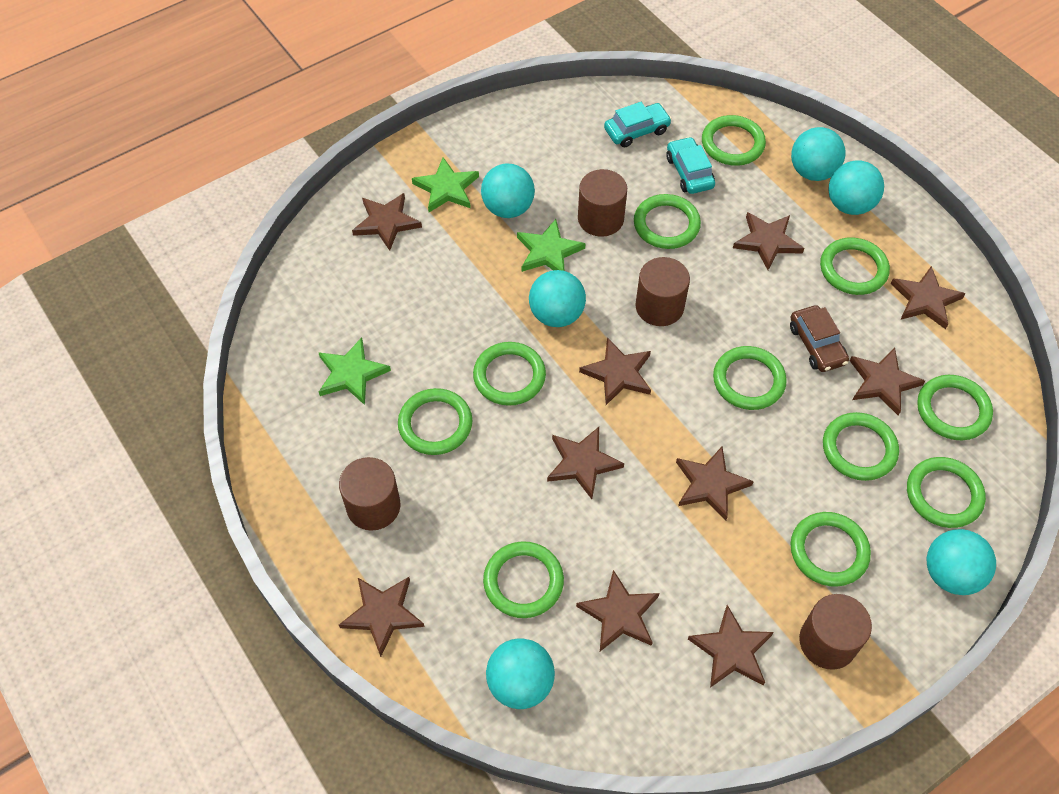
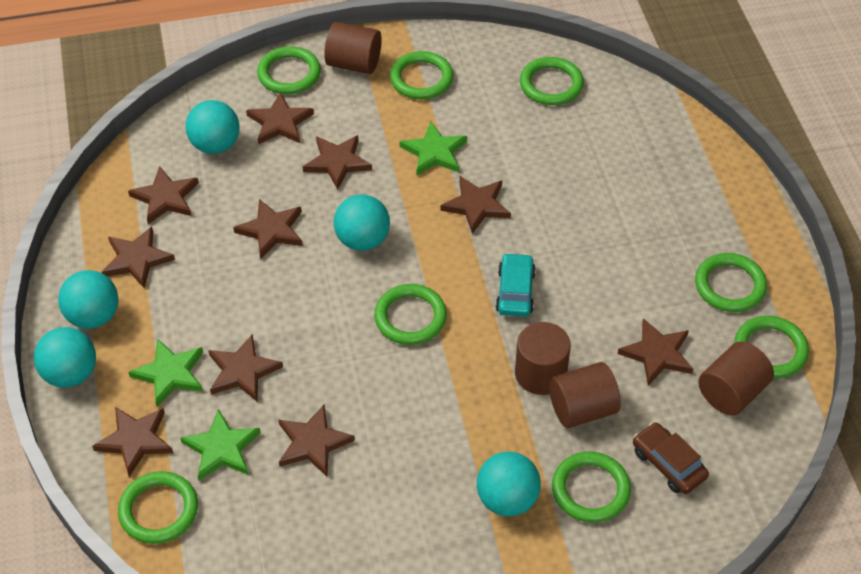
green ring: [398,388,472,455] [473,342,546,406] [483,541,564,618] [634,194,701,249] [702,115,766,166] [713,346,787,410] [791,512,871,587] [820,238,890,295] [823,412,899,481] [907,457,986,528] [917,375,993,440] = 11 -> [118,471,198,544] [257,46,321,94] [374,284,447,345] [390,51,453,99] [520,57,584,105] [552,452,631,523] [695,253,767,312] [734,316,809,379] = 8
turquoise ball: [481,163,535,218] [486,638,555,709] [529,270,586,327] [791,127,846,181] [828,161,884,215] [926,529,996,595] = 6 -> [34,327,96,387] [58,270,119,329] [186,100,240,154] [334,194,390,251] [477,452,541,516] = 5
turquoise car: [604,102,672,147] [666,137,715,194] = 2 -> [496,253,536,317] = 1

